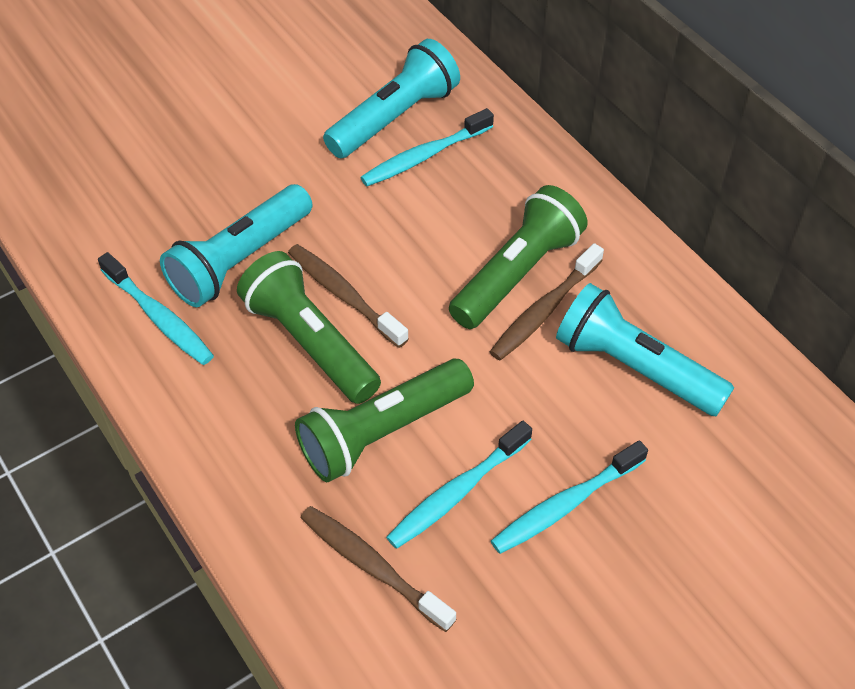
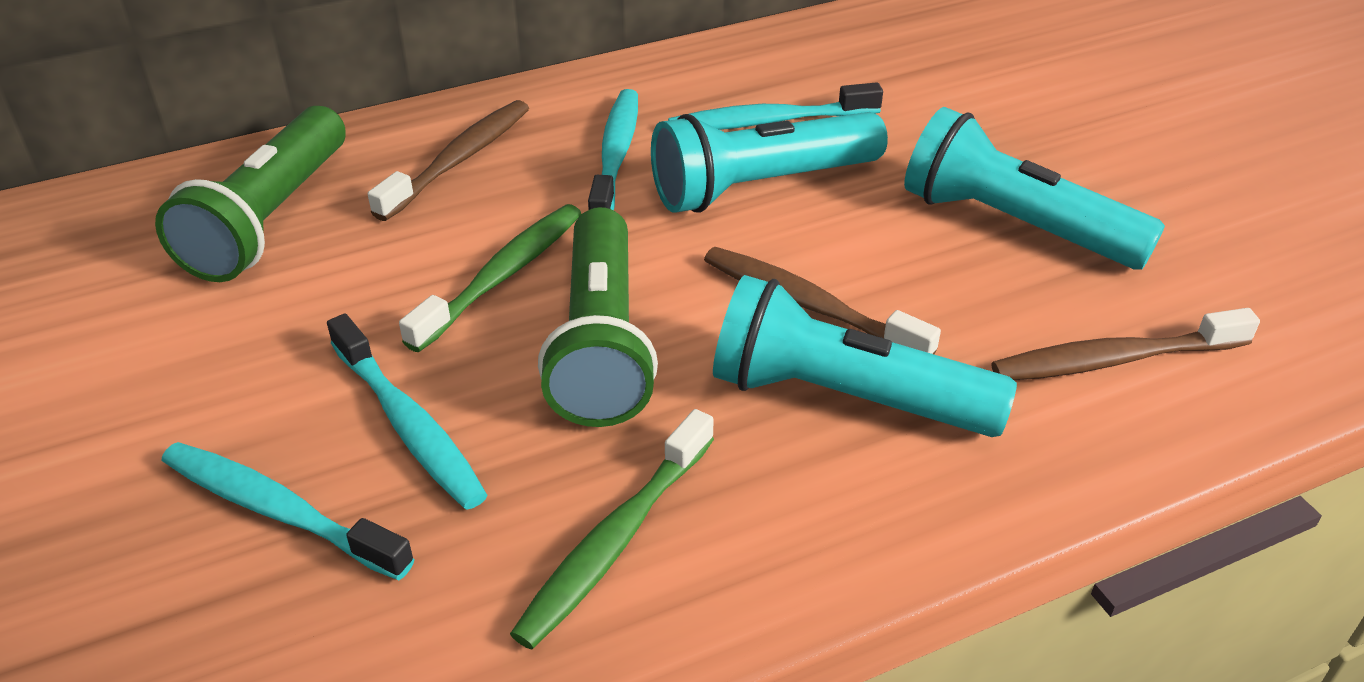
green flashlight: [237,251,381,404] [295,359,474,482] [449,185,588,329] = 3 -> [155,106,346,282] [538,207,658,427] = 2
green toothbrush: none = 0 -> [399,204,582,352] [510,409,714,650] = 2

